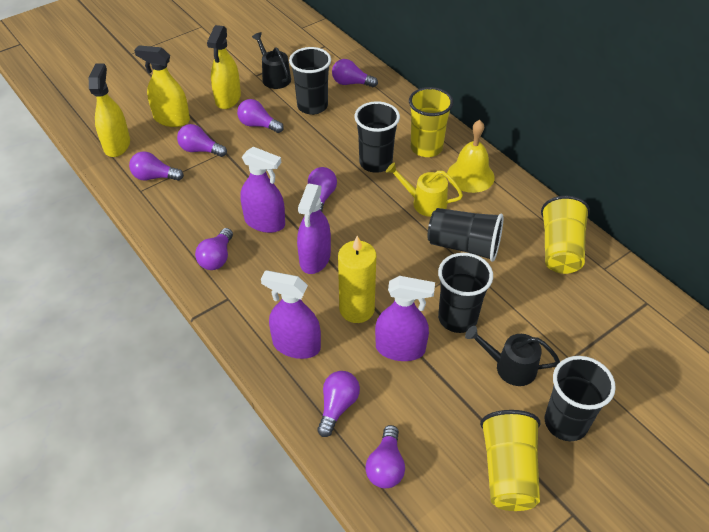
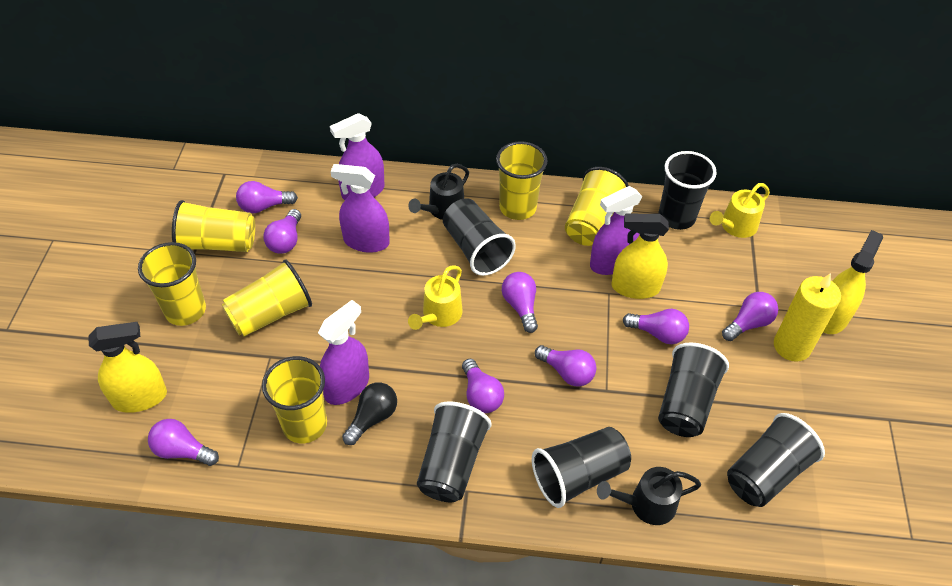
black cup: [289,47,331,115] [354,101,400,173] [428,208,503,262] [438,253,493,333] [545,356,616,441] = 5 -> [417,401,491,502] [443,198,516,276] [532,427,631,508] [658,342,729,437] [659,151,717,230] [727,413,825,507] = 6
black light bulb: none = 0 -> [342,382,397,445] = 1
yellow bell: [447,120,495,193] = 1 -> none = 0
yellow cup: [409,87,453,157] [480,410,540,511] [541,196,590,274] = 3 -> [138,242,206,326] [172,200,255,252] [222,259,312,337] [262,356,327,443] [496,141,548,220] [565,167,629,246] = 6
yellow watering can: [386,162,463,217] = 1 -> [408,265,463,330] [710,183,770,238] = 2

